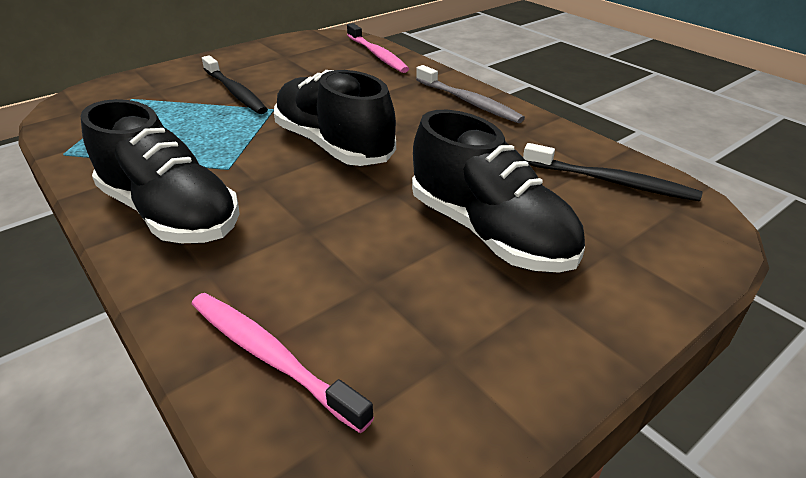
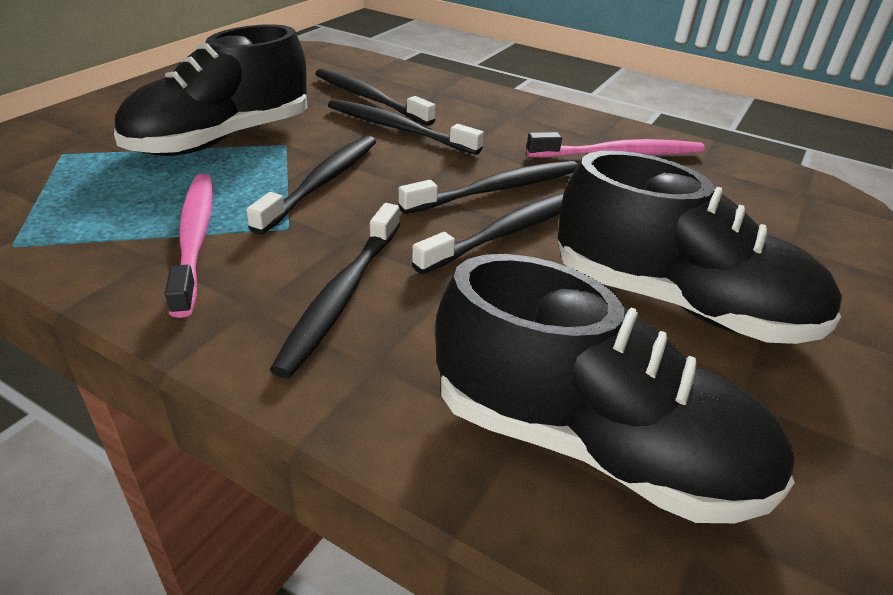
black toothbrush: [202,55,268,114] [523,143,702,201] = 2 -> [246,135,376,235] [269,203,400,378] [315,68,436,126] [328,99,484,155] [398,161,578,214] [412,193,564,274] = 6
grey toothbrush: [416,65,525,123] = 1 -> none = 0

